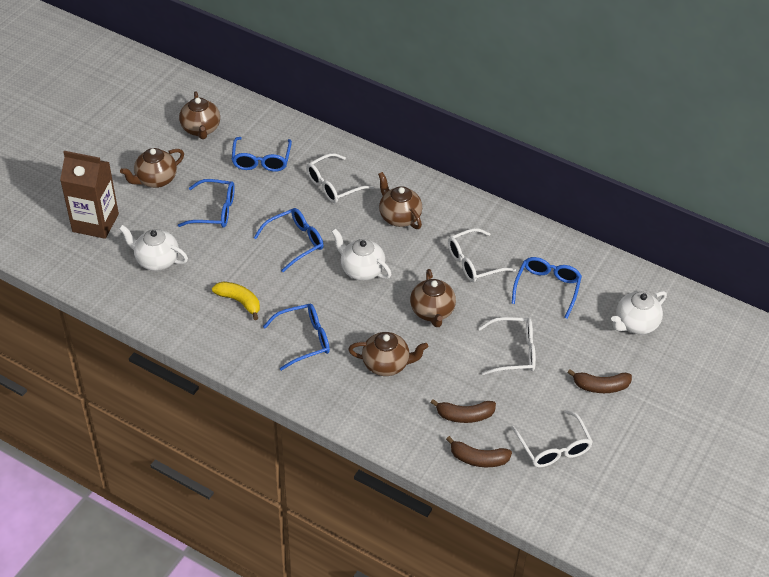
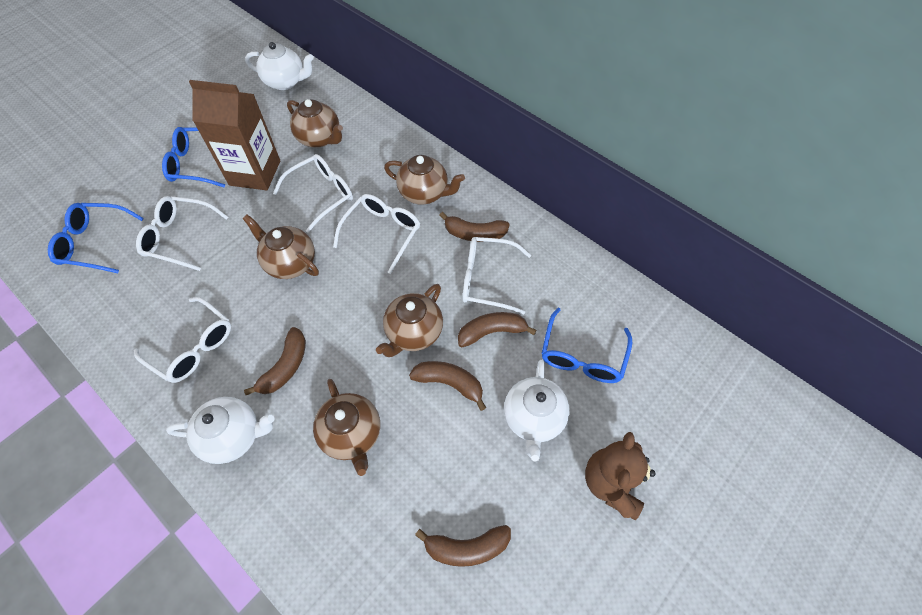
blue glasses: [178,179,235,228] [232,137,292,172] [254,208,324,272] [263,304,330,371] [511,257,582,319] = 5 -> [48,203,144,273] [162,127,225,187] [542,308,632,383] = 3
brown banana: [430,399,496,423] [446,436,512,467] [567,369,632,393] = 3 -> [244,327,306,395] [409,361,486,411] [415,525,511,567] [439,212,510,242] [458,312,537,347] = 5
brown teddy bear: none = 0 -> [585,432,656,521] = 1
white glasses: [306,153,374,203] [448,228,516,282] [478,317,536,375] [511,410,593,467] = 4 -> [134,297,231,383] [136,196,228,271] [273,154,353,233] [333,194,420,274] [463,237,531,314] = 5
yellow banana: [212,282,260,320] = 1 -> none = 0

